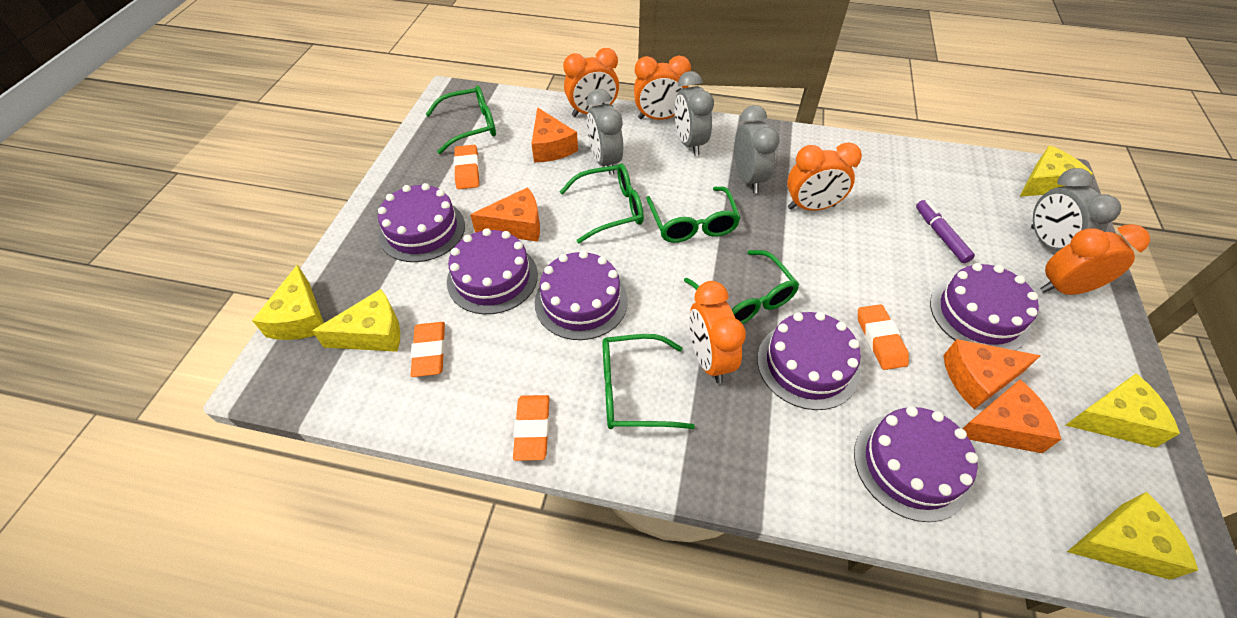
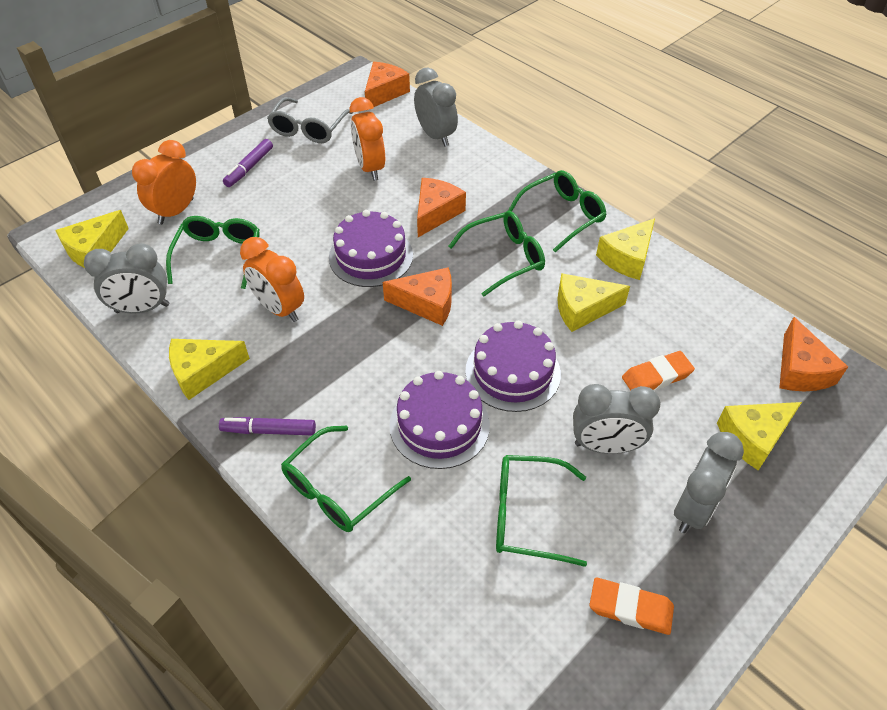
grey glasses: none = 0 -> [267,97,353,143] = 1
orange clock: [563,48,619,117] [634,55,691,120] [689,281,746,384] [787,142,862,211] [1040,224,1150,295] = 5 -> [132,140,196,224] [240,237,304,322] [350,97,385,181] = 3
orange eraser: [411,322,445,377] [454,145,480,189] [513,395,549,461] [858,304,909,370] = 4 -> [590,577,674,635] [622,351,695,391] = 2
purple cake: [378,183,465,262] [447,228,538,314] [535,251,628,340] [757,312,861,410] [854,406,978,522] [930,263,1039,351] = 6 -> [329,210,413,287] [390,371,490,469] [465,321,561,412] = 3
purple marker: [916,200,975,263] = 1 -> [219,417,316,435] [223,139,273,187] = 2

